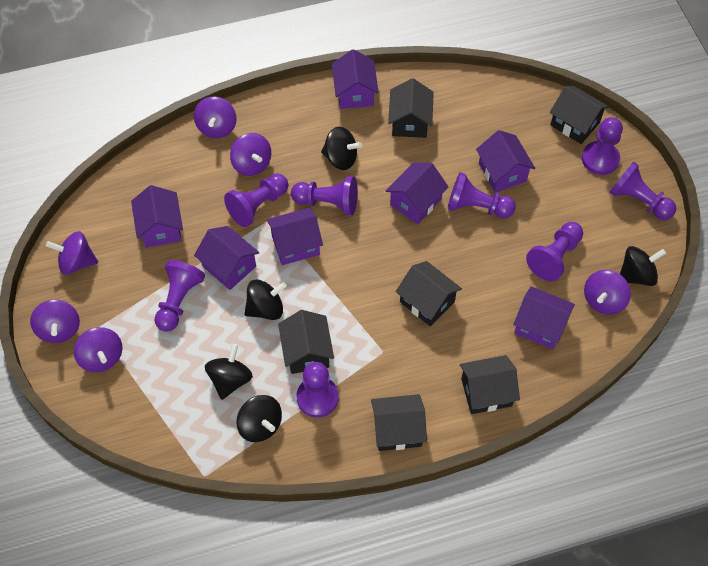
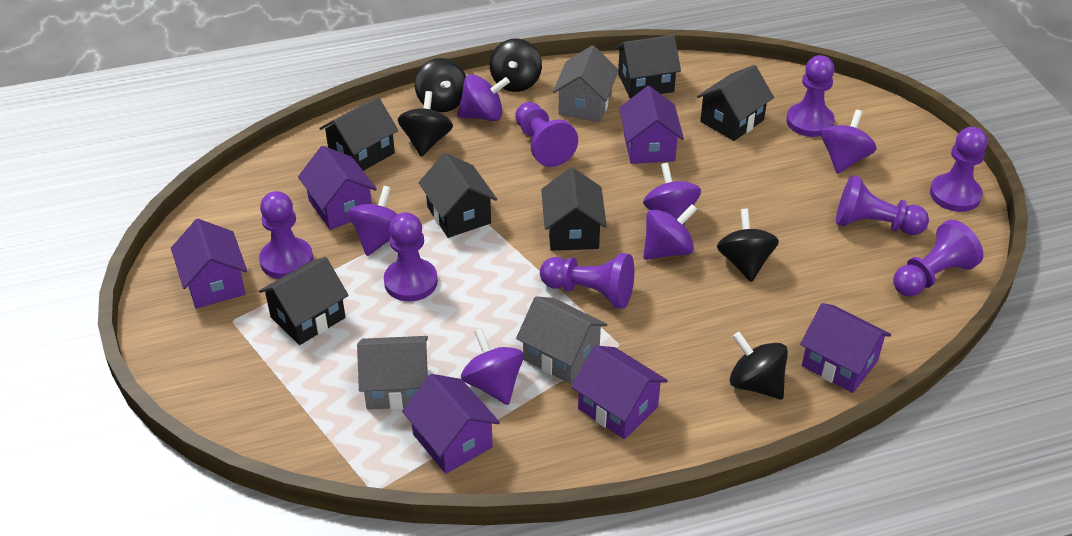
grey house: none = 0 -> [357,336,428,410] [516,296,607,384] [553,45,619,122] = 3
purple house: [131,185,183,248] [194,226,259,290] [266,208,323,265] [332,49,379,109] [386,163,449,224] [476,130,535,192] [513,286,575,349] = 7 -> [171,219,247,308] [298,146,377,230] [402,374,500,474] [571,345,668,439] [619,86,684,164] [800,303,891,393] = 6

